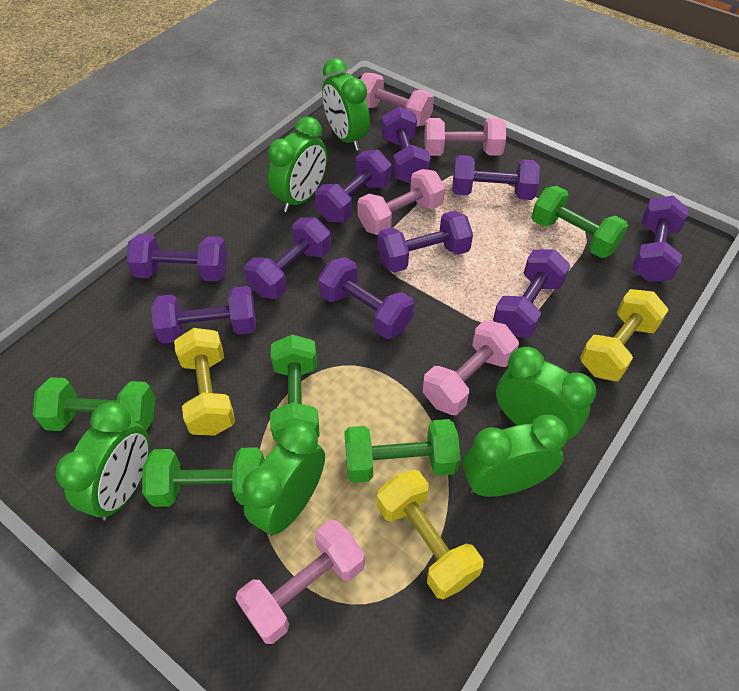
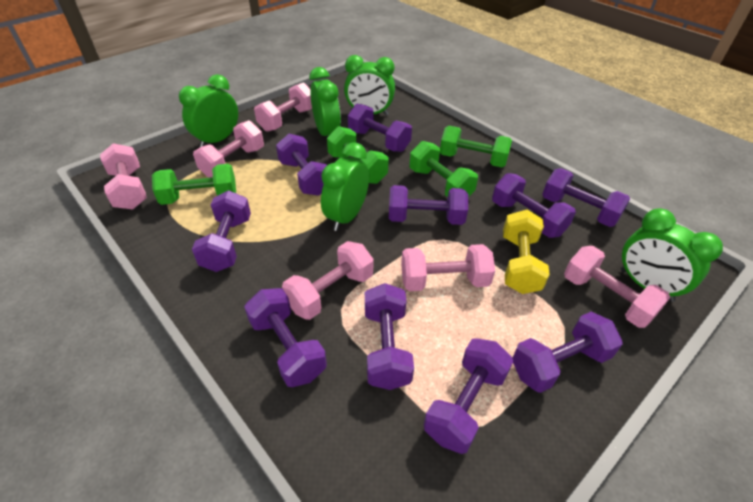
green clock: [55,402,150,520] [242,421,325,535] [268,117,327,213] [322,58,370,151] [463,415,568,497] [496,347,596,440] = 6 -> [179,74,238,147] [309,67,341,136] [321,142,369,231] [344,55,395,116] [621,208,723,302] = 5
green dumbbell: [33,377,155,431] [142,447,264,507] [270,335,320,443] [344,419,460,483] [532,186,628,258] = 5 -> [152,164,236,205] [327,126,388,184] [409,141,478,197] [440,126,512,167] = 4
pink dumbbell: [235,520,365,644] [357,169,445,235] [360,73,434,126] [423,320,519,415] [424,118,506,156] = 5 -> [100,143,147,209] [193,120,264,178] [254,83,312,132] [282,241,373,320] [401,244,495,291] [564,246,670,328] = 6
yellow dumbbell: [174,328,235,436] [377,470,483,600] [580,289,668,381] = 3 -> [503,210,550,294] = 1

